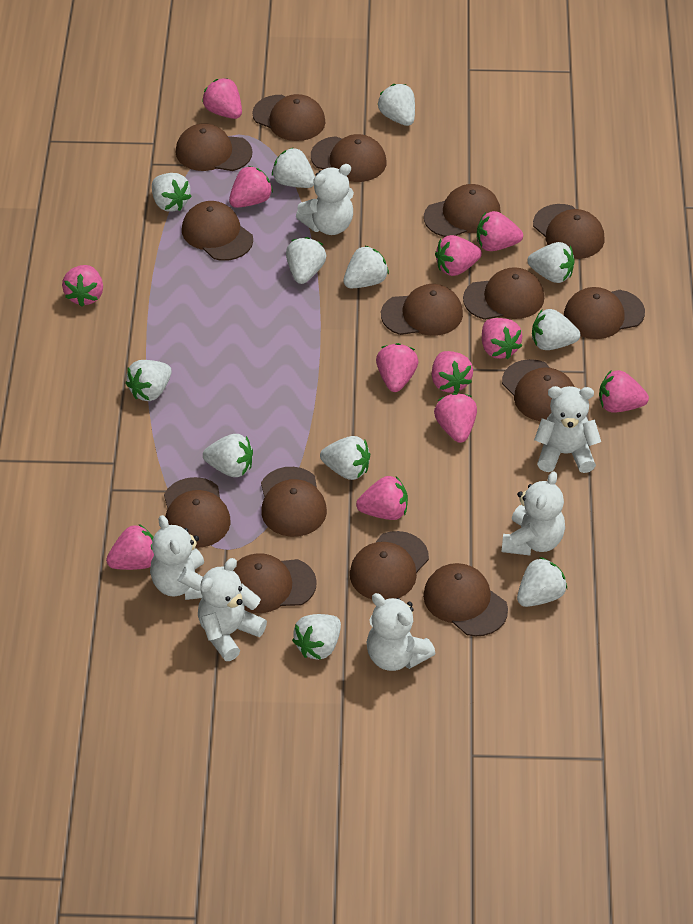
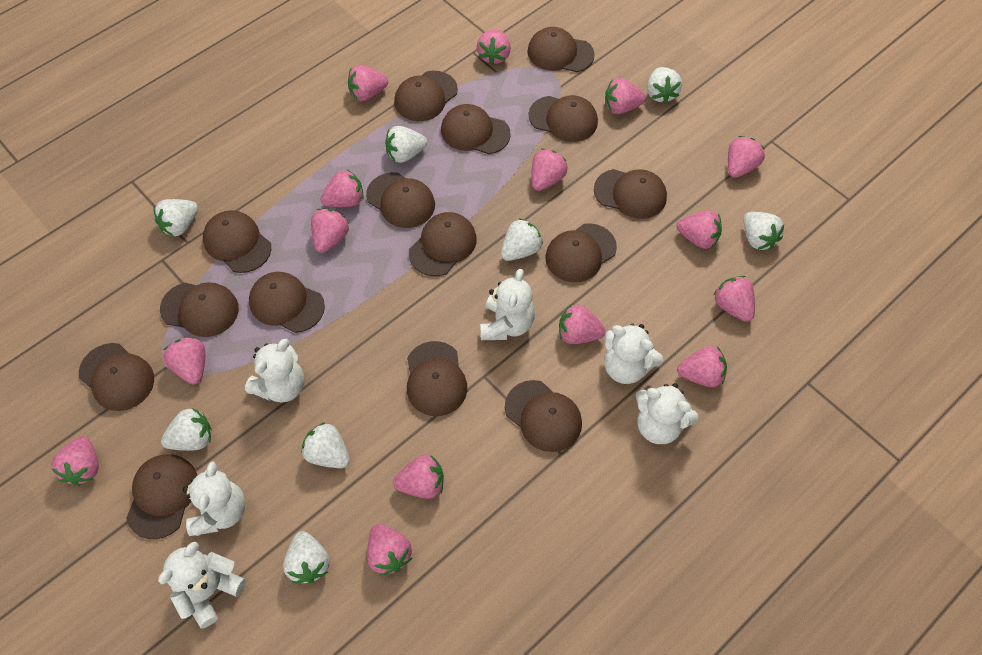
pink strawberry: [62,265,103,307] [106,524,154,570] [202,78,242,119] [229,166,273,208] [356,476,408,520] [376,343,418,392] [432,351,473,393] [434,393,477,443] [435,235,482,276] [477,211,523,251] [482,318,522,359] [599,370,649,413] = 12 -> [51,436,99,486] [163,337,205,385] [311,209,349,253] [320,169,364,207] [348,65,388,101] [367,524,412,576] [393,454,444,499] [477,29,511,65] [531,149,568,191] [559,304,606,344] [605,78,646,114] [677,210,722,249] [677,346,727,387] [713,276,755,322] [728,136,765,178] = 15
white strawberry: [125,360,172,401] [152,173,192,212] [203,434,253,477] [272,147,315,188] [286,237,326,284] [292,614,341,660] [320,436,370,480] [343,245,389,288] [377,84,415,126] [517,557,567,607] [527,242,575,283] [532,309,580,350] = 12 -> [153,199,198,236] [161,408,211,451] [283,531,330,583] [302,422,350,468] [385,126,427,163] [501,218,543,261] [647,67,682,104] [743,212,785,250] = 8

